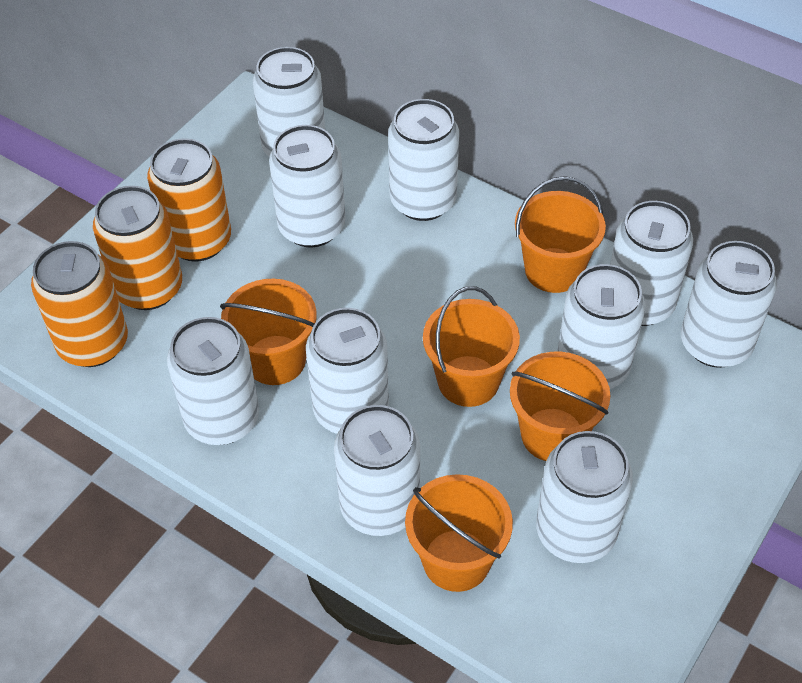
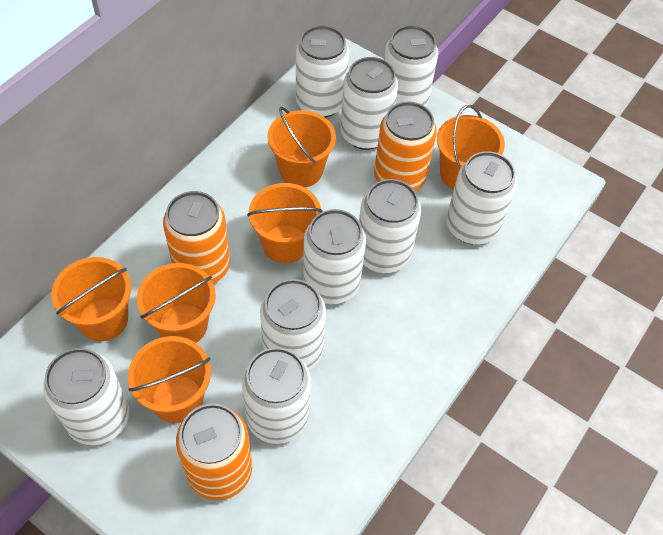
orange bucket: [220,279,317,385] [405,474,513,592] [423,286,520,407] [510,352,610,461] [515,176,606,293] = 5 -> [51,257,131,341] [128,336,211,423] [137,263,216,343] [247,183,323,263] [267,107,336,187] [437,105,505,190] = 6
white can: [167,317,259,445] [253,47,325,157] [269,125,345,248] [306,308,389,434] [334,405,420,536] [388,99,459,221] [536,431,633,563] [557,264,646,389] [610,201,693,326] [681,241,777,368] = 10 -> [43,348,129,445] [242,347,311,444] [260,279,326,371] [296,25,349,118] [303,209,366,304] [340,57,398,150] [359,179,421,273] [384,25,438,107] [446,151,517,245] = 9

